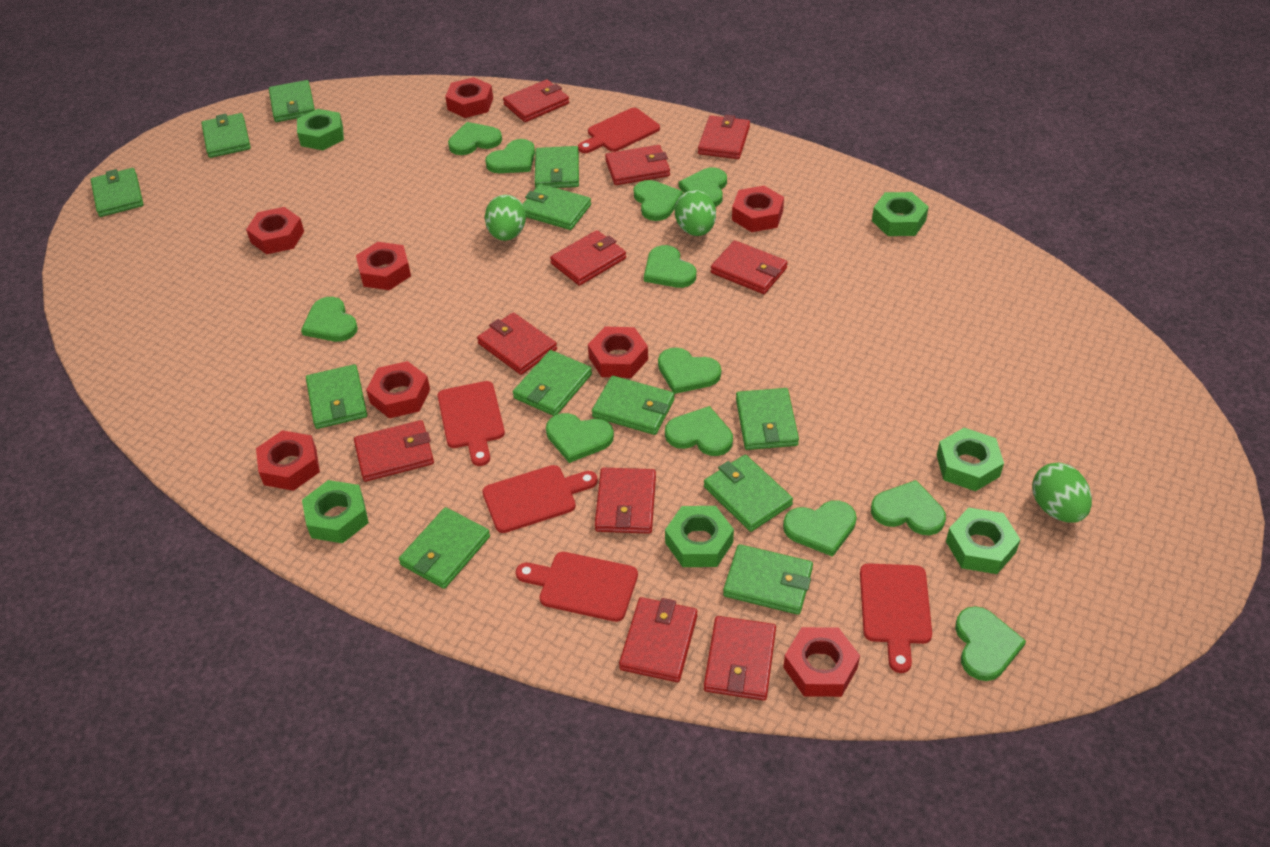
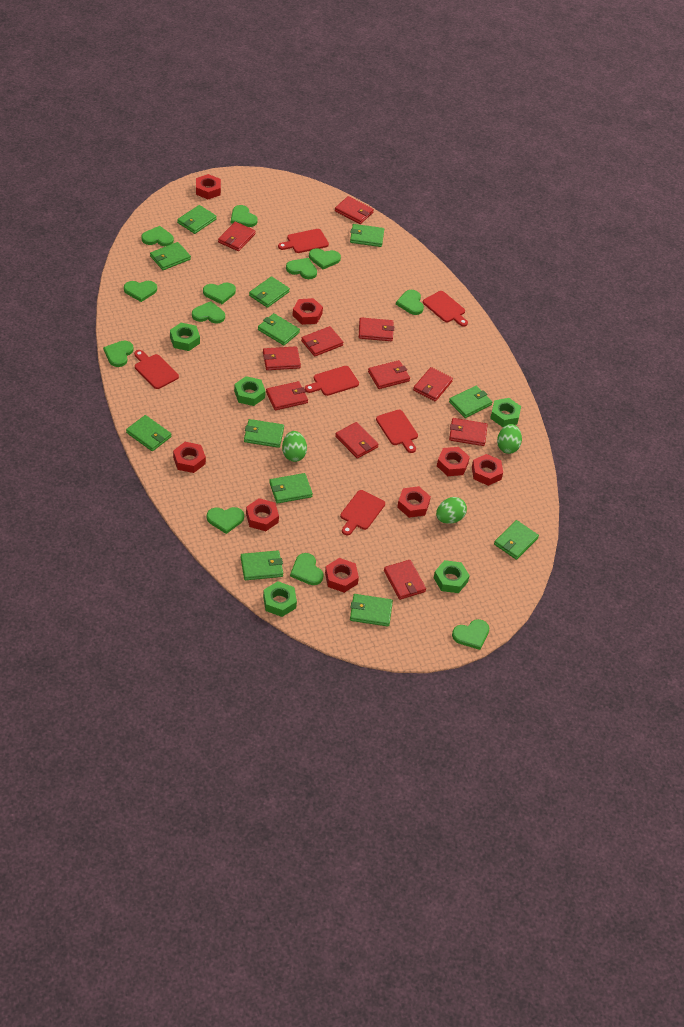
green nut: [297,109,344,150] [302,480,369,543] [665,506,734,567] [872,192,929,236] [937,428,1004,491] [946,507,1021,574] = 6 -> [170,323,200,351] [234,376,266,406] [263,581,297,617] [434,560,470,593] [490,398,521,427] = 5
red cutting board: [438,381,505,466] [483,465,598,533] [516,552,638,622] [578,108,660,153] [860,563,932,673] = 5 -> [134,350,179,389] [278,229,329,253] [305,366,359,396] [340,490,385,535] [376,410,418,453] [423,291,468,327] = 6
red wallet: [354,420,434,482] [477,312,557,375] [503,79,569,122] [550,230,626,286] [595,468,656,534] [605,145,670,185] [619,597,698,682] [698,115,750,159] [704,616,776,701] [711,240,788,294] = 10 -> [218,222,255,251] [263,346,301,370] [266,381,308,410] [301,326,344,357] [335,196,374,224] [335,422,379,458] [359,317,394,341] [368,360,410,389] [384,560,426,600] [413,367,453,402] [449,418,488,446] = 11

